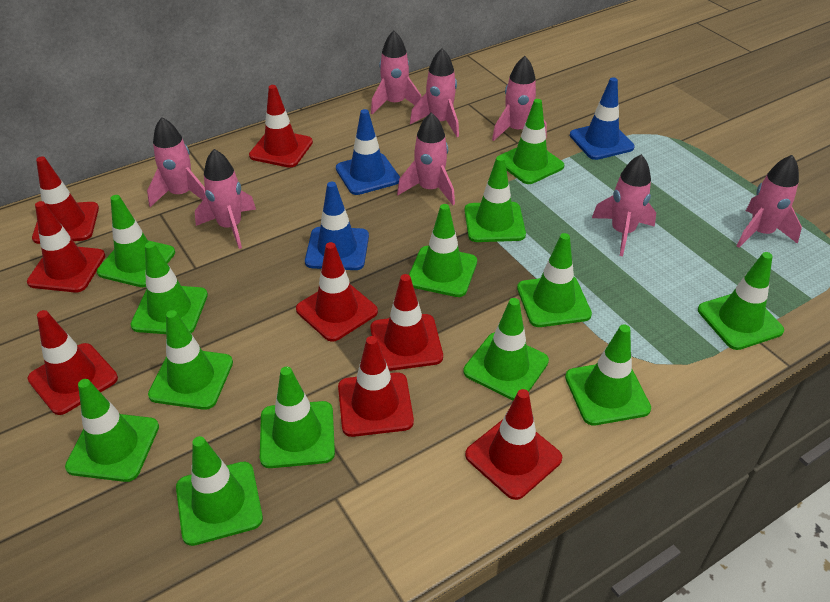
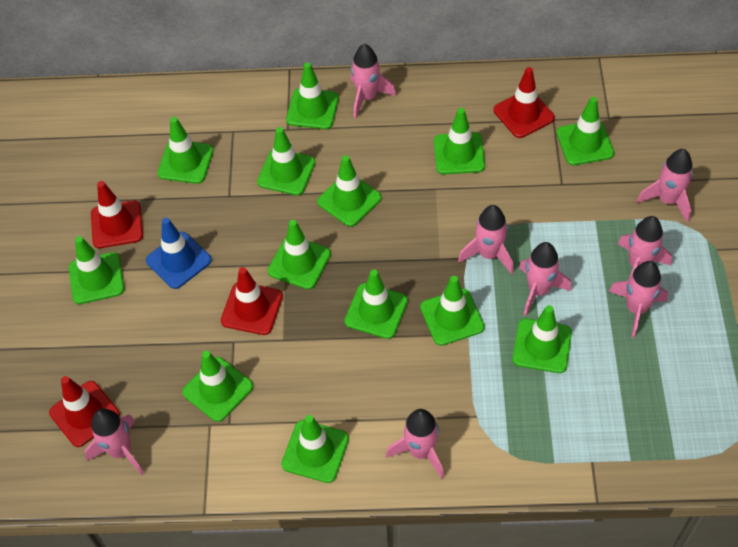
blue traffic cone: [305,182,369,270] [336,109,400,195] [570,77,635,160] = 3 -> [146,218,212,289] = 1
red traffic cone: [27,201,105,292] [27,310,118,415] [32,156,99,244] [249,85,313,168] [296,242,378,342] [338,336,414,437] [370,274,443,371] [465,389,562,500] = 8 -> [49,376,120,447] [91,181,143,248] [221,267,283,335] [493,67,555,138] = 4

